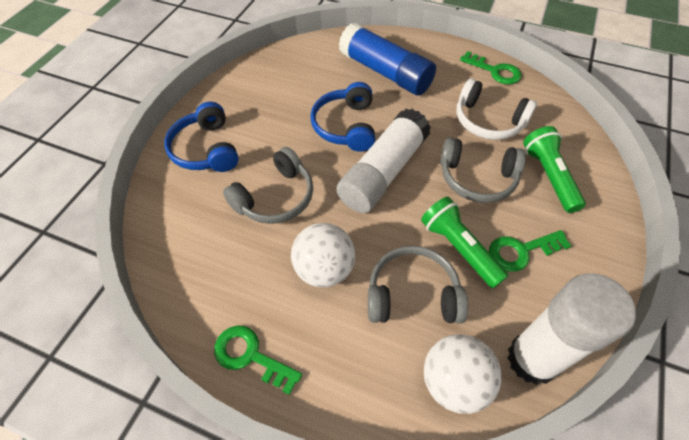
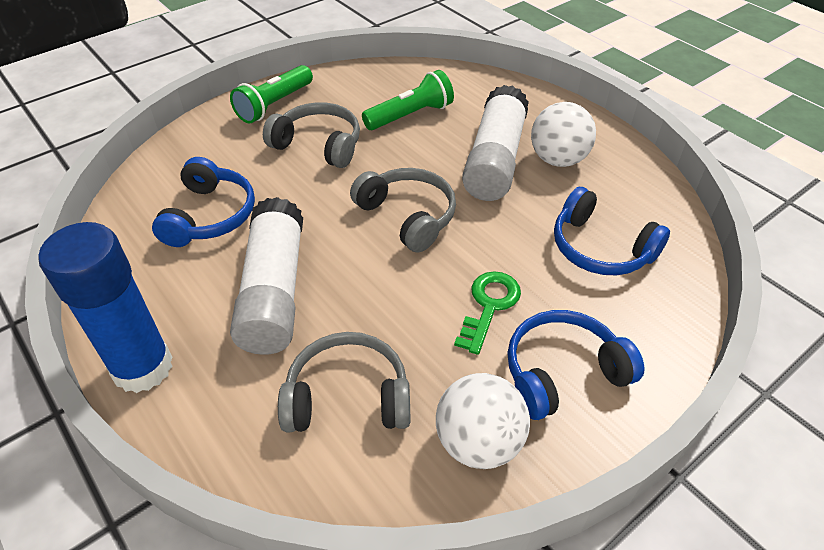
blue headphones: [164,102,239,172] [310,82,375,152] = 2 -> [152,157,255,247] [507,310,644,420] [554,187,670,275] = 3
green key: [214,325,302,395] [460,51,522,84] [489,230,571,272] = 3 -> [454,271,521,355] = 1
white headphones: [457,78,537,140] = 1 -> none = 0

